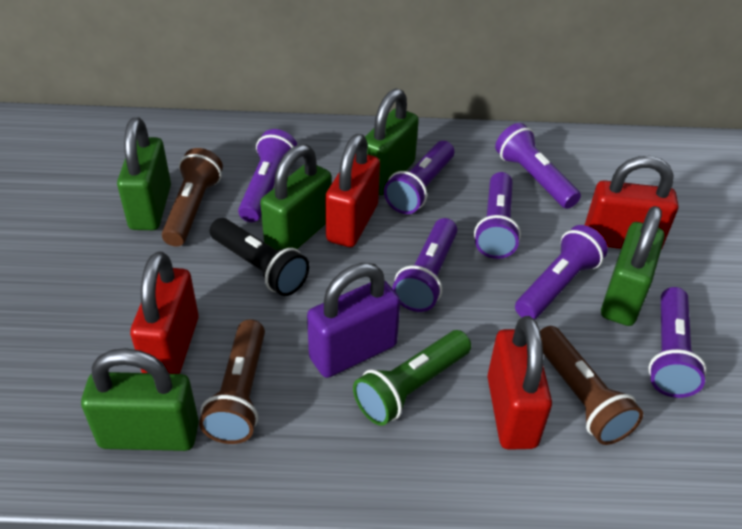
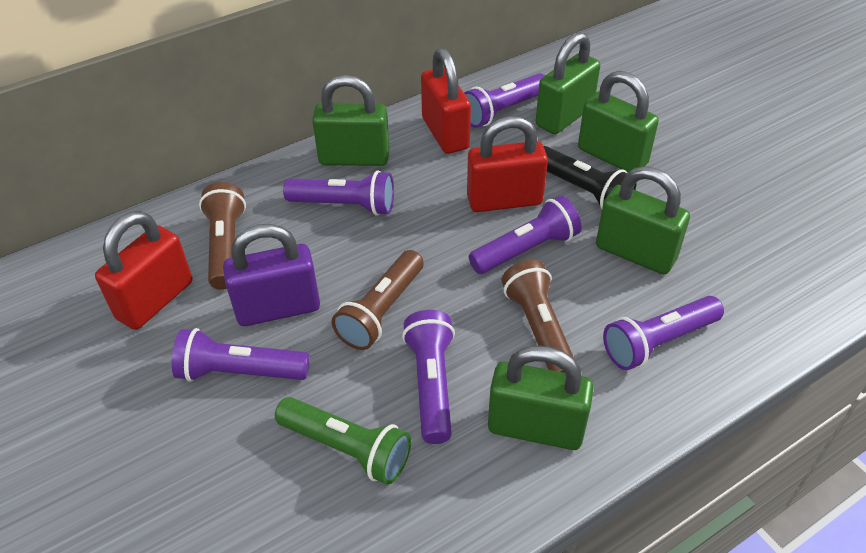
purple flashlight: [238,129,297,222] [384,141,454,214] [392,218,457,312] [474,172,521,259] [495,123,581,209] [515,225,608,320] [648,287,707,398] = 7 -> [172,328,310,382] [283,170,394,216] [402,310,455,444] [464,73,545,128] [469,196,581,274] [603,296,724,370] = 6
red padlock: [130,251,199,374] [325,134,380,247] [487,316,552,450] [585,156,678,250] = 4 -> [95,211,193,330] [421,48,471,154] [467,116,548,212] = 3

